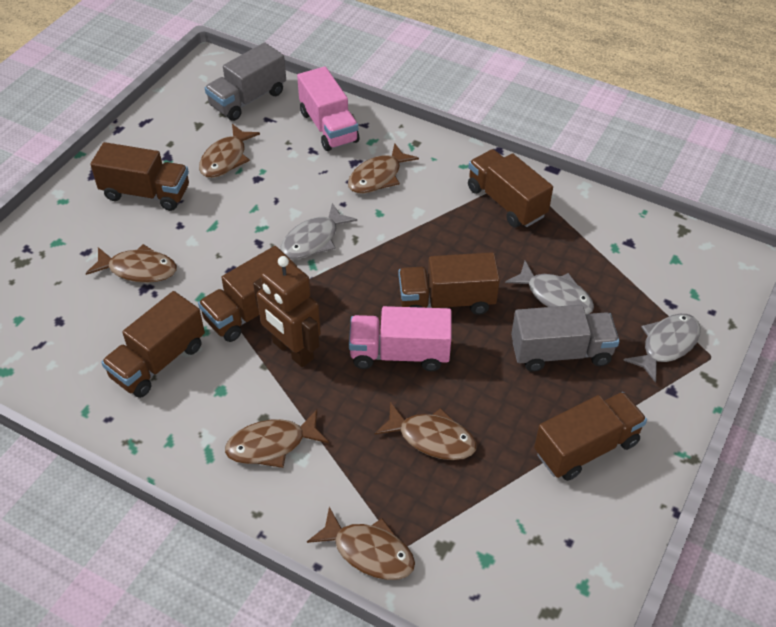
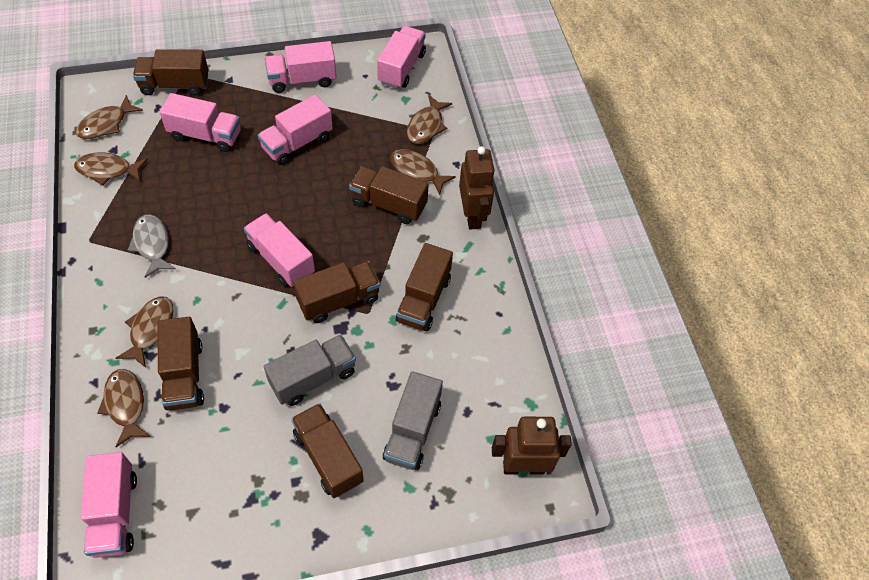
brown robot: [253,256,321,367] = 1 -> [459,146,495,230] [492,417,572,474] = 2
grey fish: [281,203,357,259] [505,261,594,314] [623,314,701,383] = 3 -> [128,214,176,278] = 1
pink truck: [297,66,359,151] [349,306,451,371] = 2 -> [81,452,137,558] [160,93,241,152] [244,213,315,287] [258,95,333,165] [265,41,336,93] [377,26,426,89] = 6

